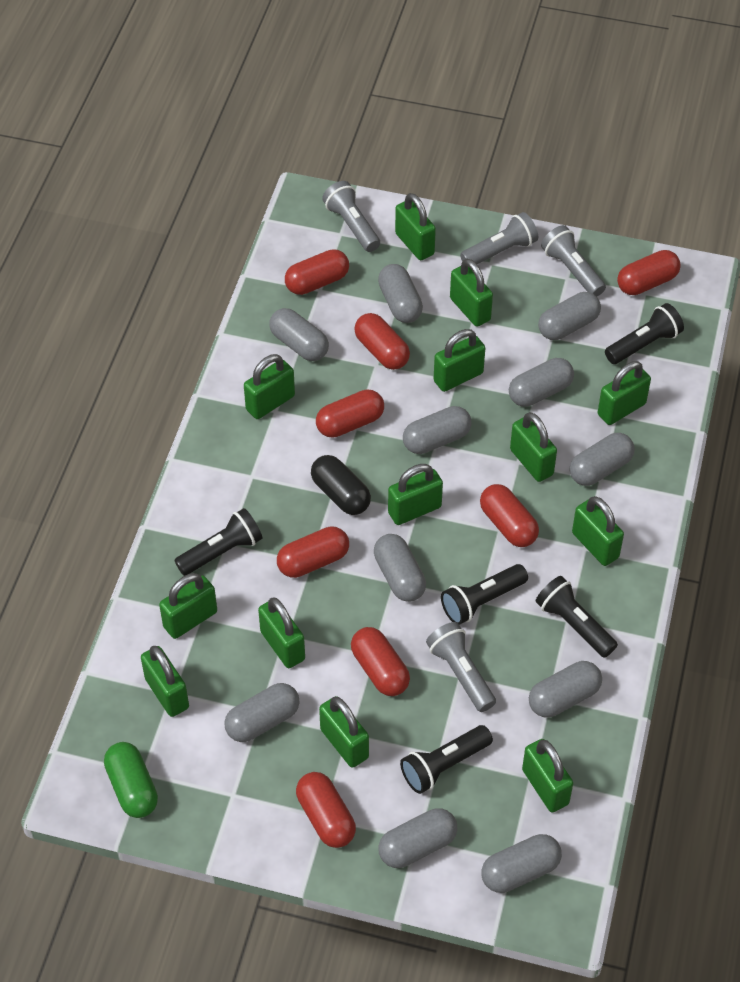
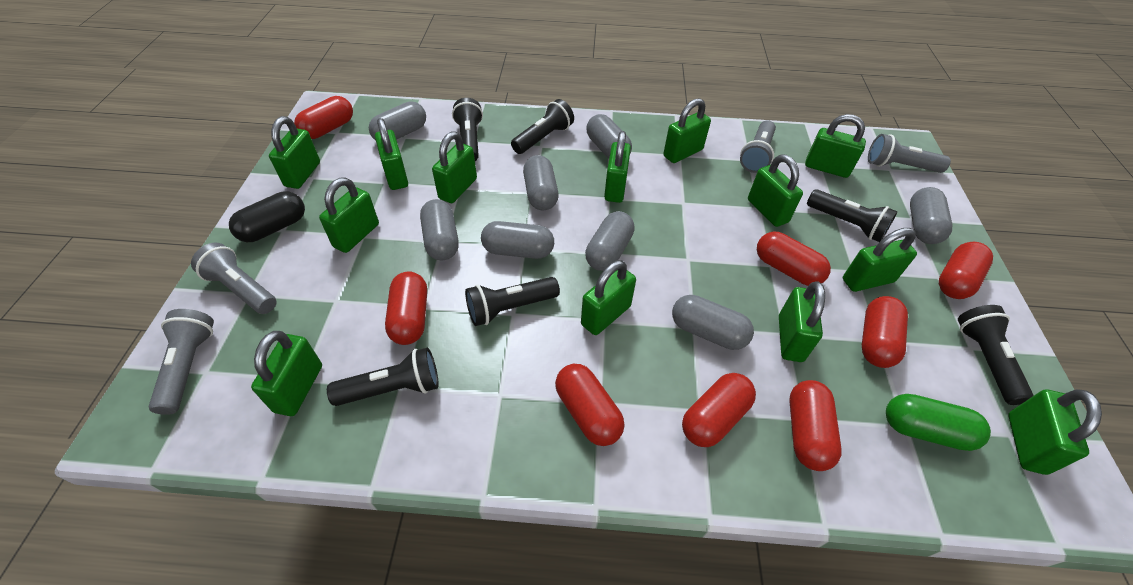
black flashlight: [174,508,263,576] [400,725,493,794] [441,564,528,625] [536,576,618,658] [605,303,684,364] = 5 -> [327,348,439,406] [452,98,483,161] [465,277,560,326] [511,99,574,154] [807,189,898,242] [958,305,1034,405] = 6
grey capsule: [224,683,299,742] [269,308,329,361] [374,534,426,602] [378,264,423,323] [378,808,457,868] [403,406,472,454] [481,834,562,893] [509,358,574,407] [529,661,602,717] [538,292,601,340] [570,433,635,486] = 11 -> [369,101,426,141] [420,199,459,260] [481,221,554,259] [523,155,559,210] [585,211,635,271] [586,114,632,158] [672,295,754,350] [910,187,952,244] = 8

